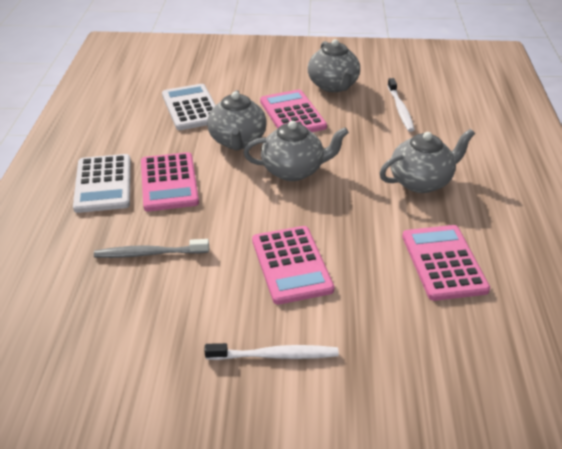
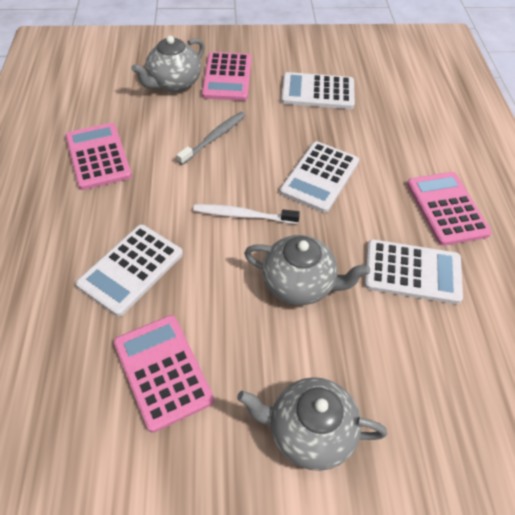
grey teapot: [207,90,267,150] [243,121,349,181] [308,39,360,92] [380,129,475,193] = 4 -> [131,36,204,92] [237,377,387,471] [244,235,370,305] = 3
white calculator: [73,154,131,213] [162,84,216,130] = 2 -> [76,224,183,317] [280,141,359,213] [281,72,355,109] [365,239,463,304] = 4
white toothbrush: [204,343,339,360] [387,78,415,132] = 2 -> [193,204,300,224] = 1

